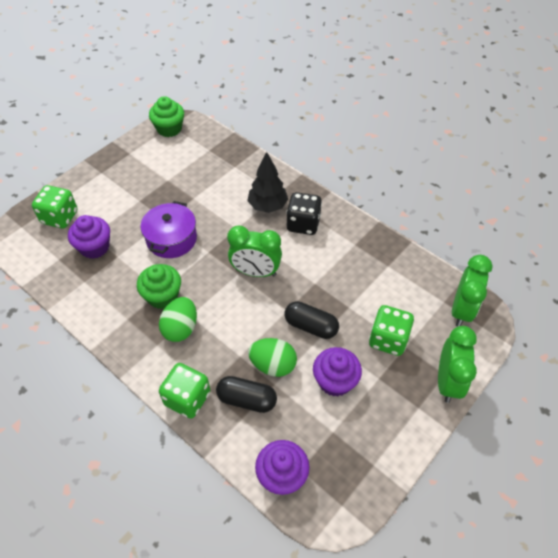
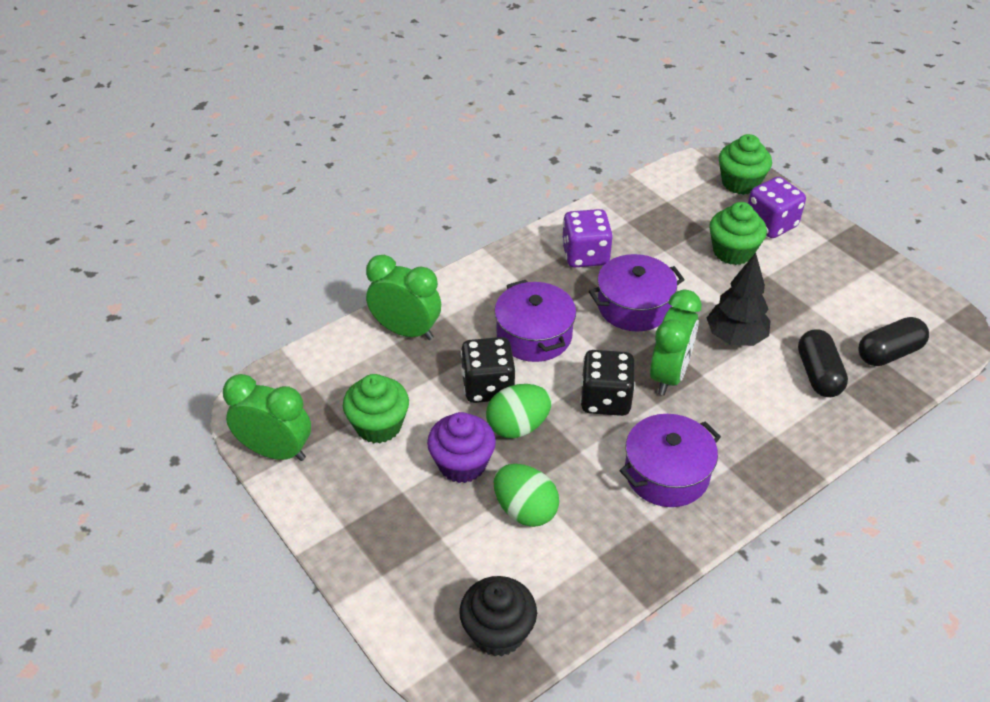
black cupcake: none = 0 -> [459,576,537,656] = 1
black dice: [286,192,322,235] = 1 -> [461,337,516,403] [580,350,635,416] = 2
green cupcake: [137,264,181,309] [149,96,184,137] = 2 -> [343,374,409,443] [709,202,767,265] [719,134,772,195] = 3
green dice: [32,185,77,228] [159,363,210,419] [369,305,414,356] = 3 -> none = 0
purple cupcake: [68,215,110,259] [255,440,310,495] [313,347,362,397] = 3 -> [427,412,496,483] = 1
purple dice: none = 0 -> [562,209,613,267] [748,177,806,238] = 2
purple pot: [141,201,197,258] = 1 -> [494,280,576,362] [589,254,685,331] [620,414,721,507] = 3

